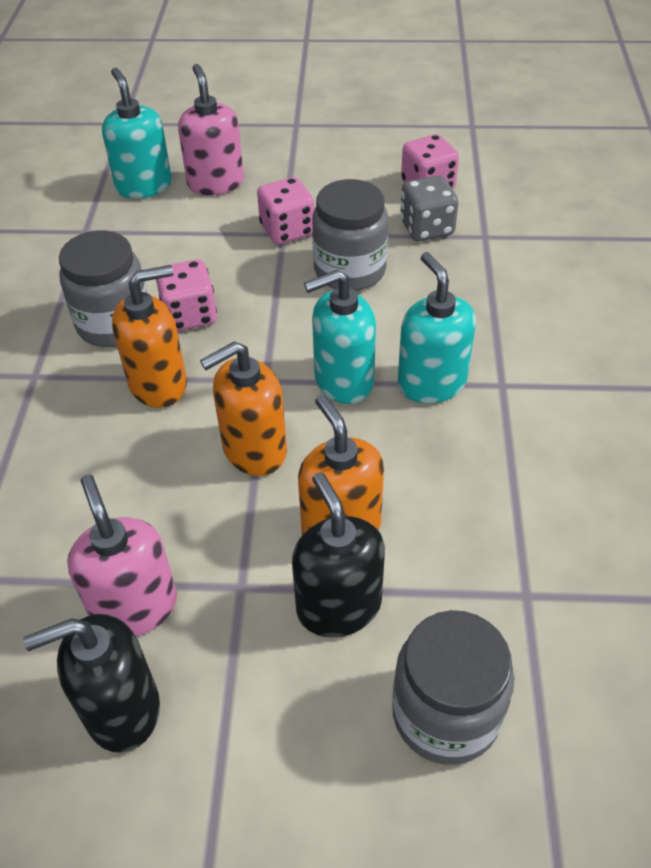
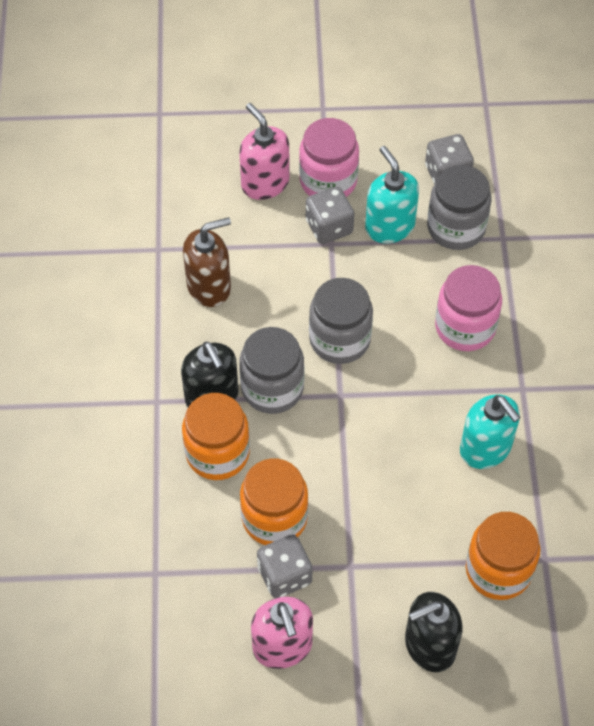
brown soap dispenser: none = 0 -> [183,217,231,307] = 1
grey dice: [400,175,459,241] = 1 -> [257,534,312,598] [306,187,354,244] [425,134,474,184] = 3
orange jar: none = 0 -> [182,393,250,480] [240,459,308,545] [466,512,540,600] = 3
orange soap dispenser: [112,265,187,408] [200,341,287,476] [298,394,384,535] = 3 -> none = 0
pink dice: [156,260,217,331] [257,177,314,244] [401,134,459,189] = 3 -> none = 0
pink jar: none = 0 -> [299,118,359,197] [435,265,502,351] = 2
turquoise soap dispenser: [102,68,172,199] [304,269,376,404] [398,252,476,404] = 3 -> [365,146,419,243] [460,394,521,469] = 2

